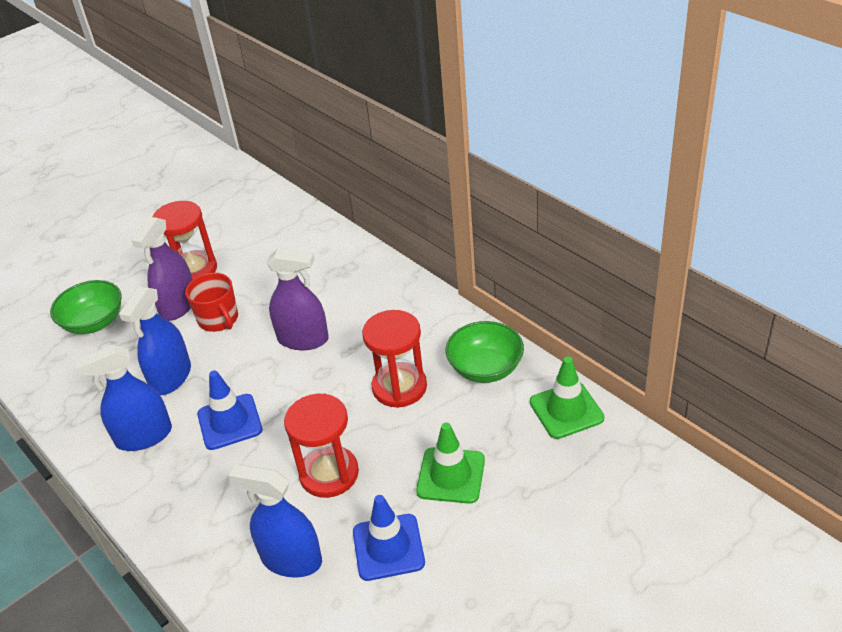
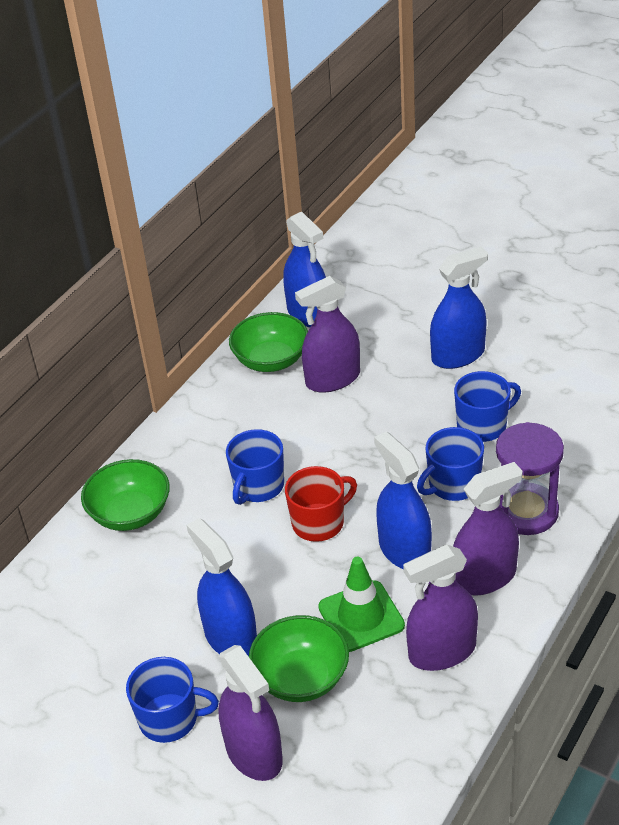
blue mug: none = 0 -> [126,657,219,743] [226,429,284,505] [417,427,484,501] [454,371,521,442] = 4
blue spray bottle: [75,345,172,451] [119,286,191,395] [229,464,322,578] = 3 -> [187,518,257,657] [283,212,326,327] [374,431,432,569] [430,246,488,369] = 4
blue traffic cone: [197,370,263,450] [353,495,425,581] = 2 -> none = 0
green bowl: [50,280,122,334] [446,321,524,383] = 2 -> [81,459,170,531] [229,312,308,372] [249,615,349,702] = 3
green traffic cone: [416,422,485,504] [530,356,604,439] = 2 -> [318,557,405,652] = 1
purple hourglass: none = 0 -> [496,422,564,535] = 1
purple spray bottle: [131,217,193,321] [267,248,329,350] = 2 -> [218,645,283,781] [295,276,360,393] [403,544,478,671] [453,462,523,596] = 4
red hourglass: [152,201,217,279] [284,393,359,498] [362,310,427,408] = 3 -> none = 0

